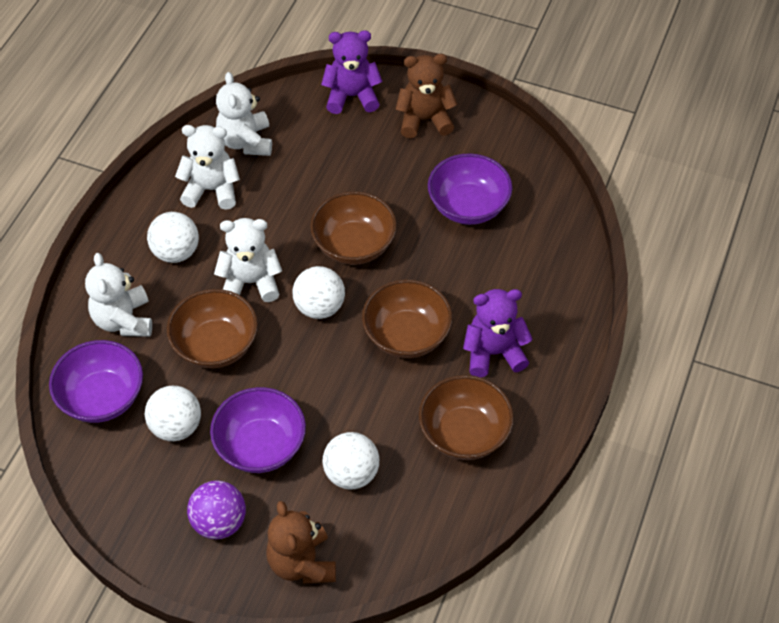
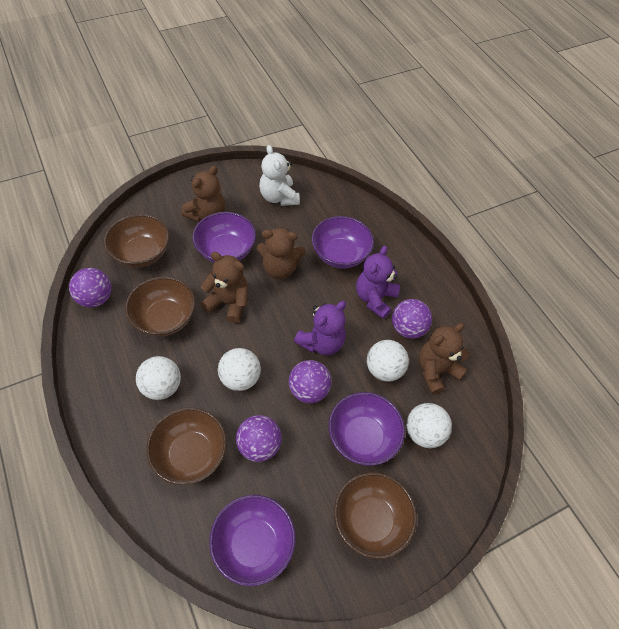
brown teddy bear: [266,501,336,584] [395,54,458,138] = 2 -> [181,166,225,222] [201,252,248,323] [257,227,305,279] [418,323,469,394] = 4
purple ball: [187,480,246,540] = 1 -> [69,268,112,308] [236,415,282,462] [289,360,332,403] [392,299,432,339] = 4
purple bowl: [49,340,143,423] [210,387,306,473] [428,153,512,225] = 3 -> [192,212,256,262] [209,495,296,586] [312,216,374,269] [329,392,405,466] = 4
white teddy bear: [85,253,152,337] [175,125,240,210] [214,218,282,302] [216,72,272,156] = 4 -> [259,145,300,206] = 1

